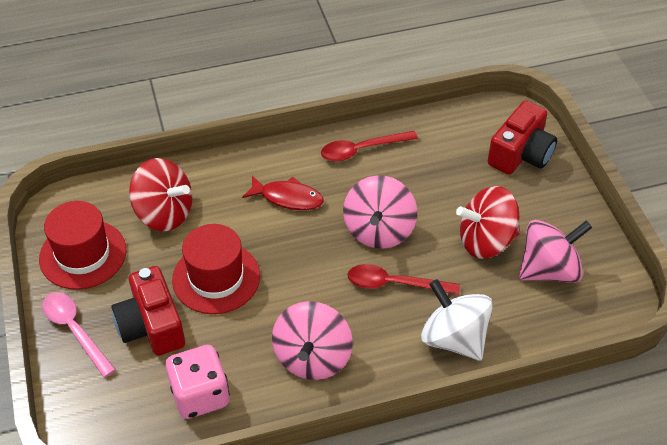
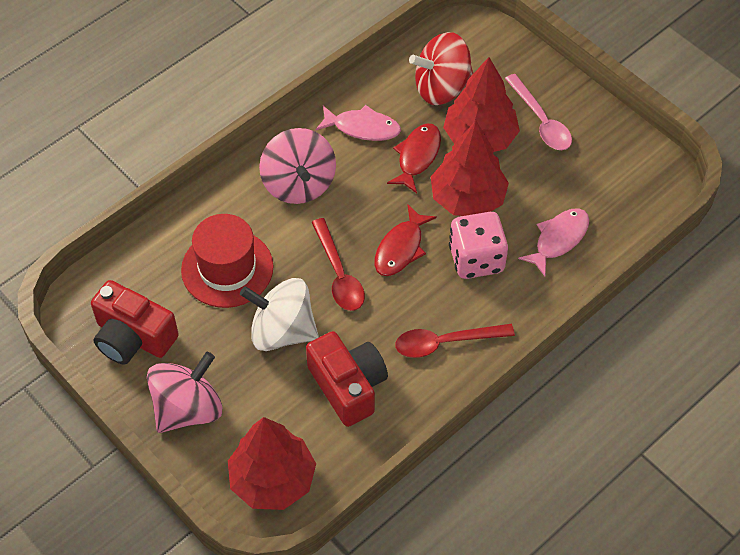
pink fish: none = 0 -> [316,105,401,141] [518,208,589,277] = 2
pink spinning top: [272,301,353,380] [343,175,417,249] [519,220,592,283] = 3 -> [147,352,223,433] [259,128,336,204] = 2
red fish: [242,175,324,210] = 1 -> [375,205,437,276] [387,124,441,193] = 2
red hat: [39,201,126,290] [172,224,260,314] = 2 -> [181,214,274,308] = 1
red spinning top: [129,158,192,231] [456,186,520,259] = 2 -> [409,32,473,105] = 1
red tree: none = 0 -> [228,417,316,510] [431,121,509,216] [443,57,520,152] = 3

